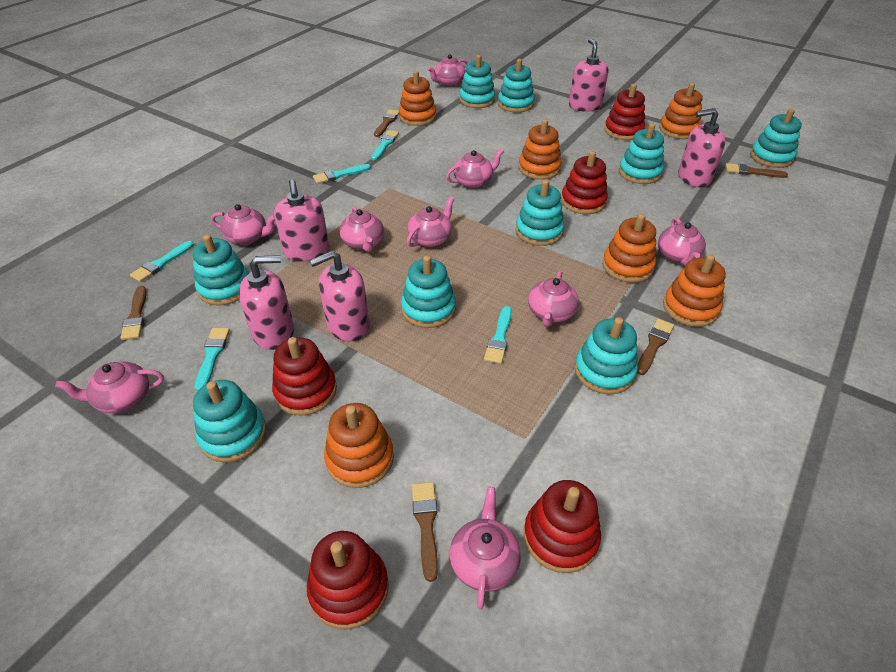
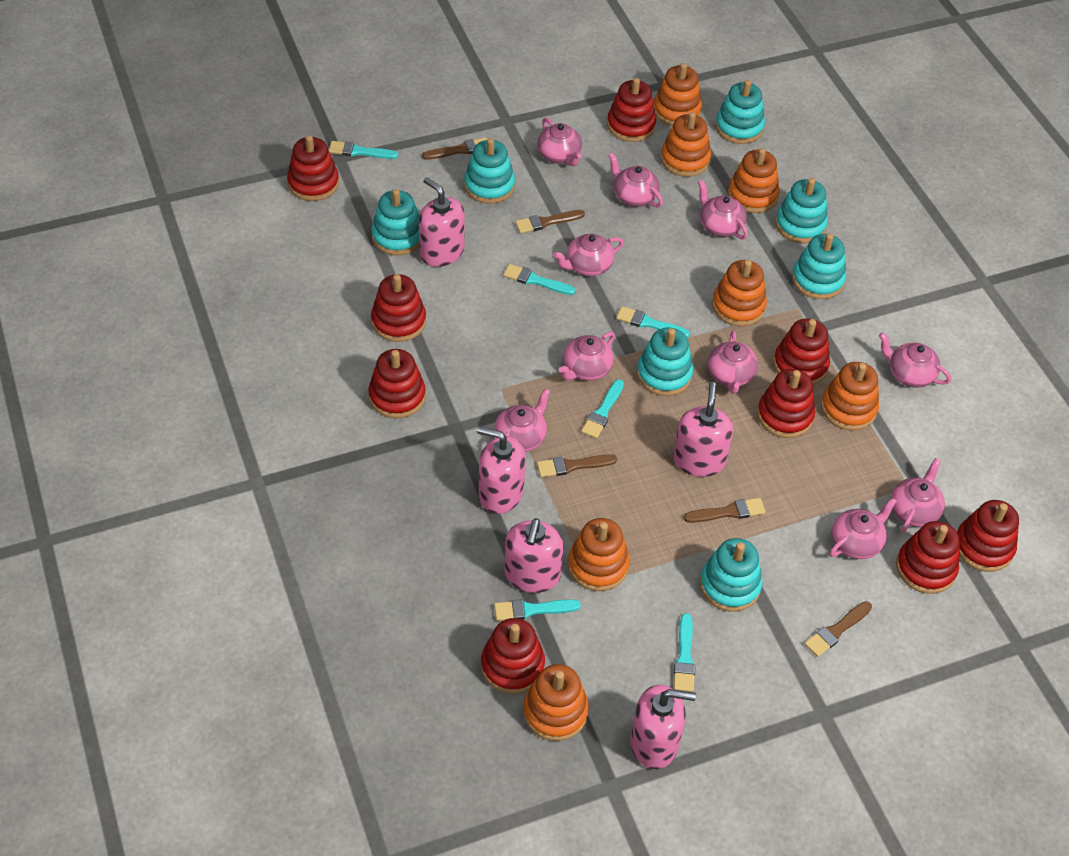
orange stacking toy: [324,403,394,488] [399,71,436,126] [519,119,562,180] [602,214,656,283] [659,83,703,139] [663,254,726,327] = 6 -> [523,664,589,741] [568,518,630,591] [654,63,702,126] [661,112,711,177] [712,260,767,326] [728,148,780,213] [821,362,879,431] = 7
pink teapot: [55,361,164,413] [211,204,275,245] [339,206,384,252] [407,196,454,247] [428,54,468,86] [446,148,504,188] [450,487,521,610] [528,271,579,327] [658,218,706,266] = 9 -> [495,388,550,452] [537,118,582,166] [553,234,624,276] [559,332,615,380] [608,152,663,208] [698,180,748,239] [708,331,758,394] [830,498,897,559] [879,332,951,388] [891,458,945,533] = 10
red stacking toy: [272,337,337,415] [307,531,389,629] [524,480,601,573] [561,151,608,214] [604,84,645,140] = 5 -> [287,135,339,201] [368,349,426,418] [371,274,426,342] [481,618,545,694] [607,78,656,142] [757,369,815,438] [773,318,830,385] [896,521,960,594] [957,500,1019,572] = 9
turquoise brush: [130,241,194,282] [195,328,230,391] [313,164,371,184] [371,130,399,161] [484,306,512,364] = 5 -> [329,141,398,159] [494,599,581,621] [503,264,575,295] [581,379,624,439] [616,306,690,338] [674,613,695,692] = 6
turquoise stacking toy: [193,235,249,306] [193,380,266,462] [401,255,456,328] [459,55,495,108] [498,59,535,112] [515,180,564,246] [575,317,638,394] [619,123,664,184] [750,109,802,168] = 9 -> [371,189,420,256] [464,138,515,204] [637,328,693,396] [700,538,763,612] [715,80,765,144] [775,178,828,244] [792,233,846,299] = 7

